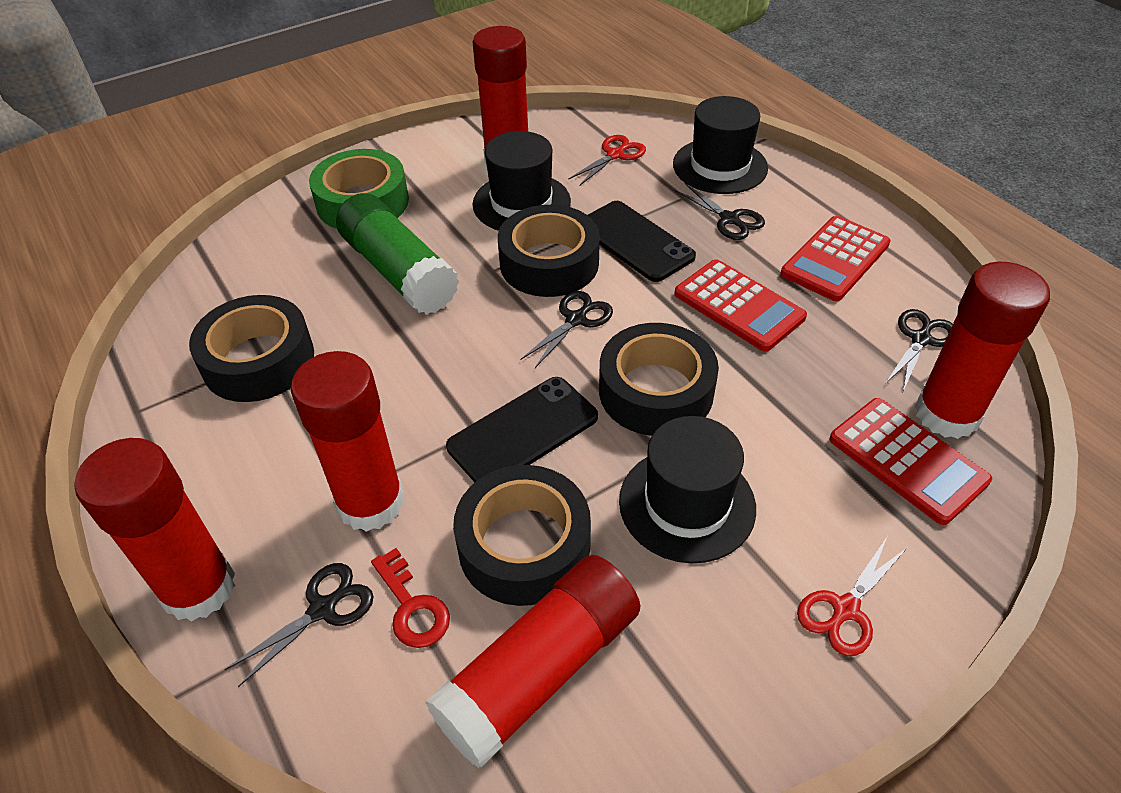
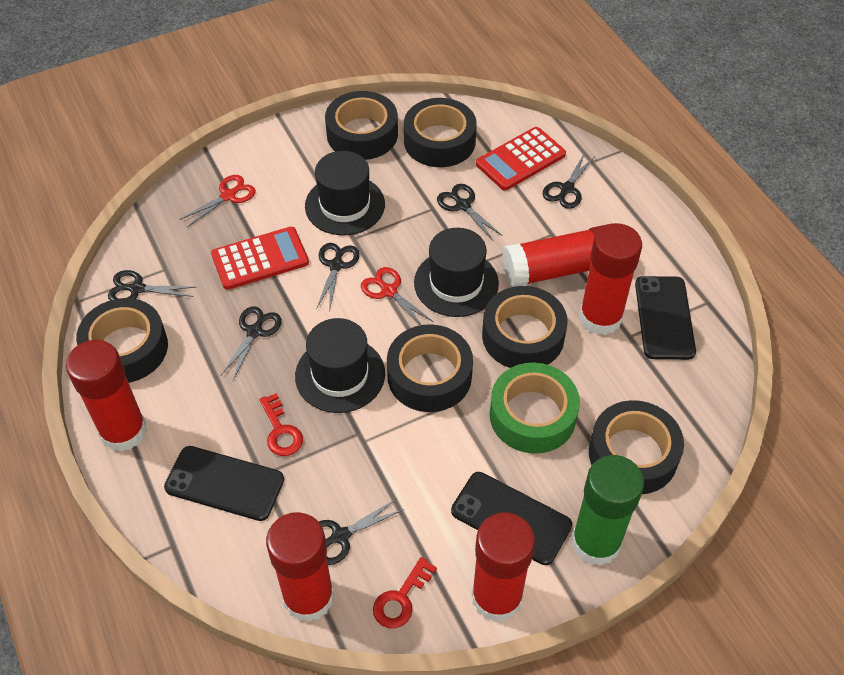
black phone: [446,377,598,482] [588,201,696,282] = 2 -> [164,446,284,521] [451,472,572,565] [635,276,696,360] = 3
black scissors: [225,563,374,687] [521,291,613,368] [674,183,765,240] [885,309,953,391] = 4 -> [108,270,195,300] [220,306,282,380] [316,243,360,311] [319,498,404,565] [437,184,503,241] [543,152,596,209] = 6
black tape: [189,295,314,402] [453,465,591,606] [498,205,600,297] [599,323,719,436] = 4 -> [76,298,168,383] [325,91,398,160] [387,324,473,412] [404,98,477,167] [482,286,568,368] [589,400,684,494] = 6
red calculator: [674,259,807,352] [780,216,890,301] [829,398,992,525] = 3 -> [211,227,309,290] [476,127,566,191] = 2
red key: [371,548,450,648] = 1 -> [259,393,303,456] [373,557,437,628] = 2

